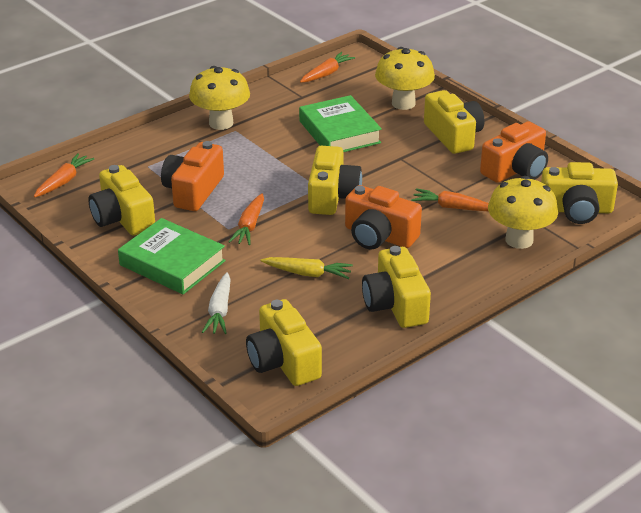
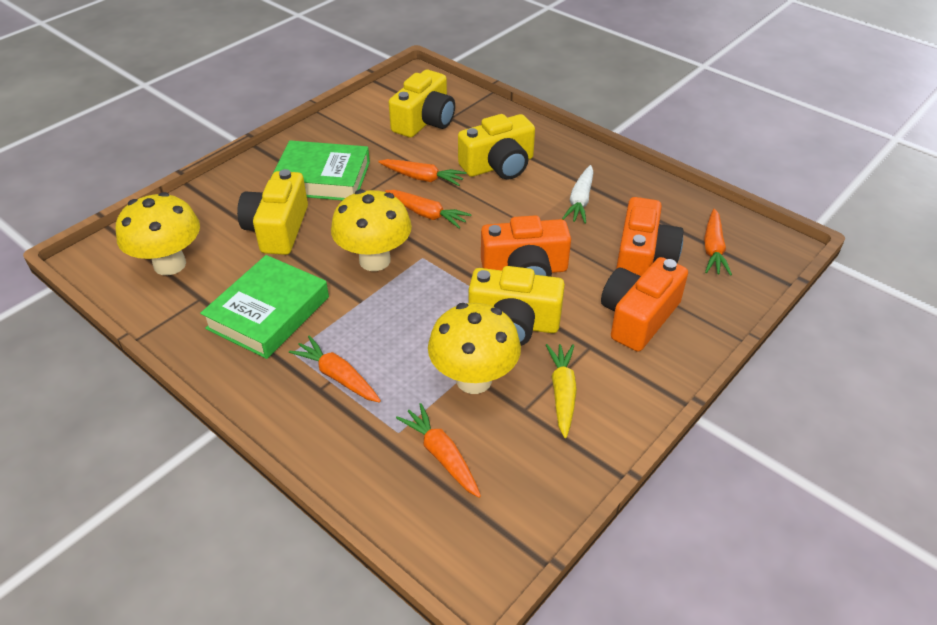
orange carrot: [34,153,94,198] [228,193,264,245] [300,52,355,83] [411,188,489,211] = 4 -> [289,336,381,402] [378,159,466,186] [385,190,471,229] [396,403,481,498] [704,209,732,276] = 5
yellow camera: [88,165,155,236] [246,299,322,386] [308,146,362,215] [362,246,431,328] [424,90,484,154] [541,162,618,224] = 6 -> [237,169,308,255] [389,70,455,138] [458,114,535,180] [469,266,565,346] = 4

